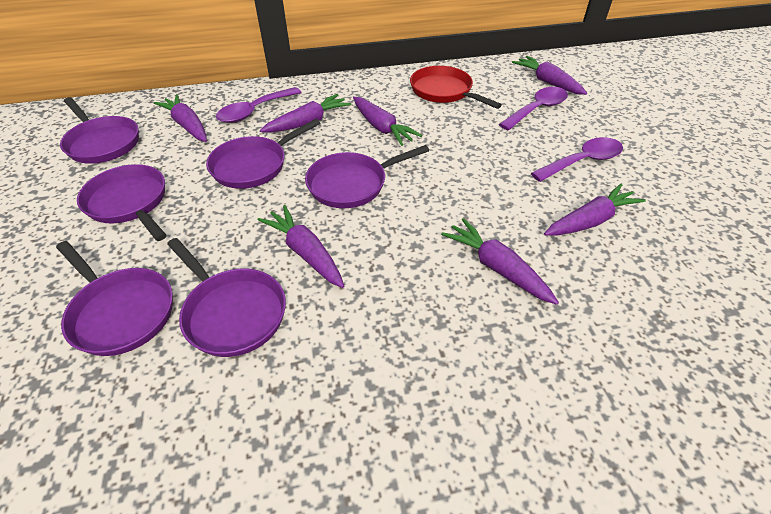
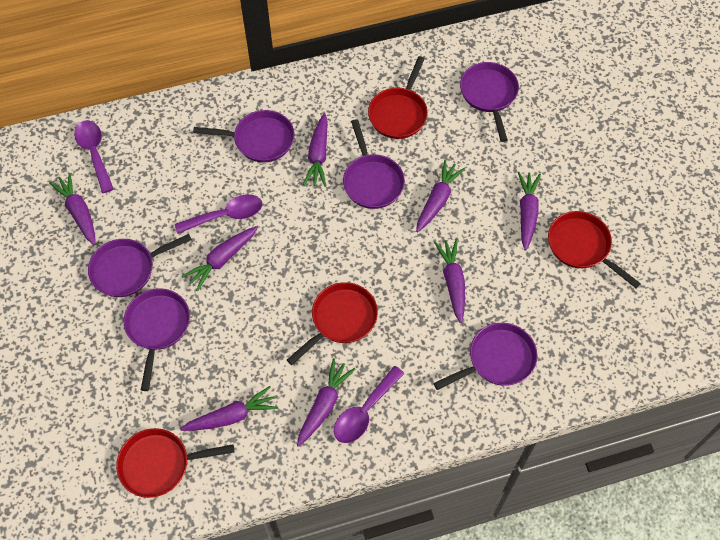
purple carrot: [154,94,207,142] [258,205,344,288] [260,94,351,133] [353,97,422,146] [441,218,559,305] [512,56,587,95] [544,184,646,236] = 7 -> [49,173,96,245] [180,386,278,431] [182,226,258,292] [297,358,355,447] [303,113,328,187] [416,160,465,232] [434,239,465,323] [518,172,541,250] = 8
red pan: [410,66,502,109] = 1 -> [116,428,234,498] [287,282,378,365] [368,56,428,139] [548,211,641,288] = 4

